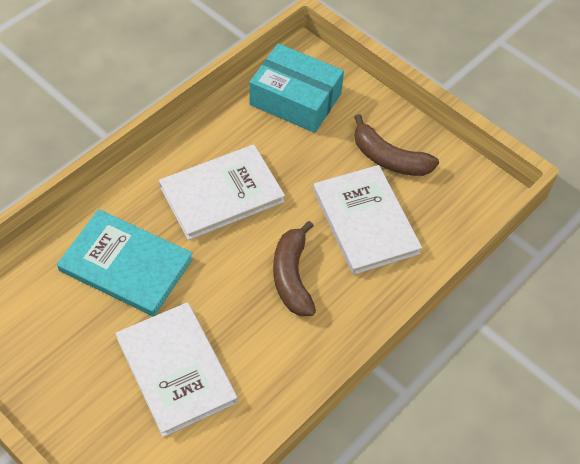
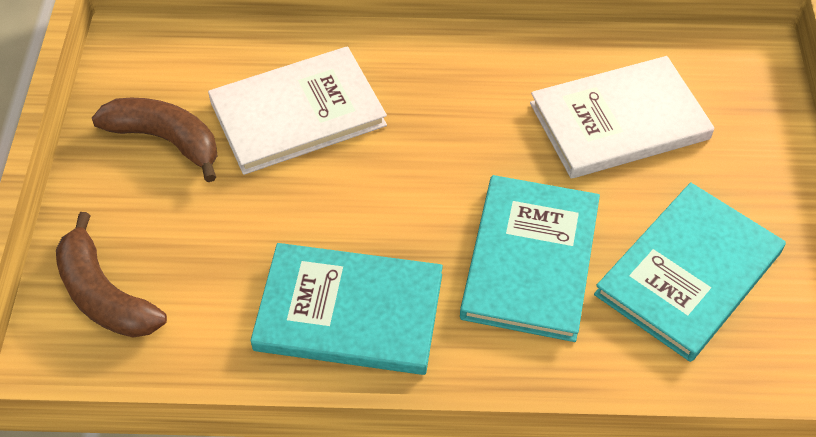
turquoise book: [57,209,193,316] = 1 -> [251,243,443,375] [460,175,600,342] [594,182,786,362] = 3
turquoise box: [249,43,344,133] = 1 -> none = 0
white book: [116,302,238,437] [159,144,285,240] [313,165,422,275] = 3 -> [208,46,387,175] [530,56,714,179] = 2

